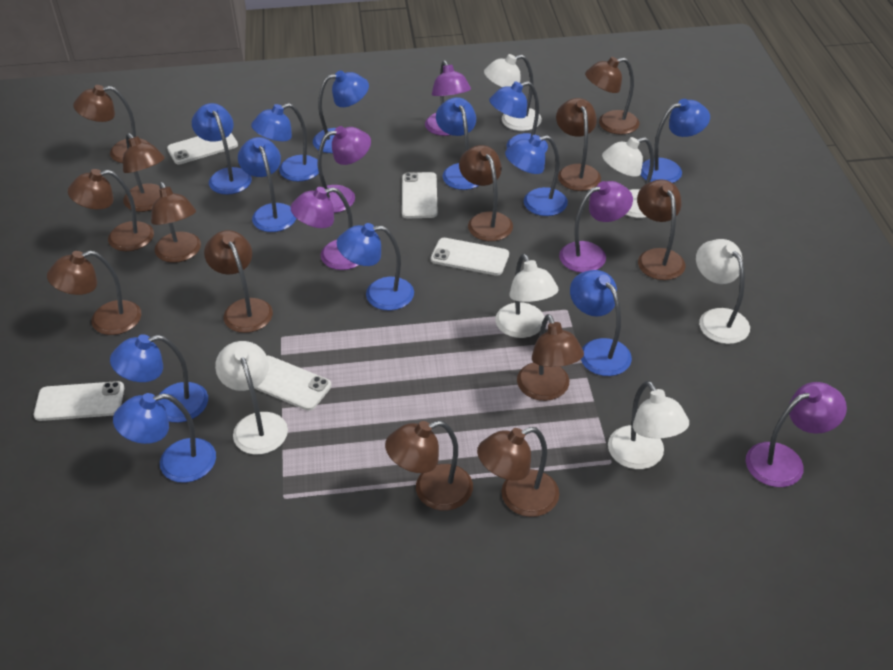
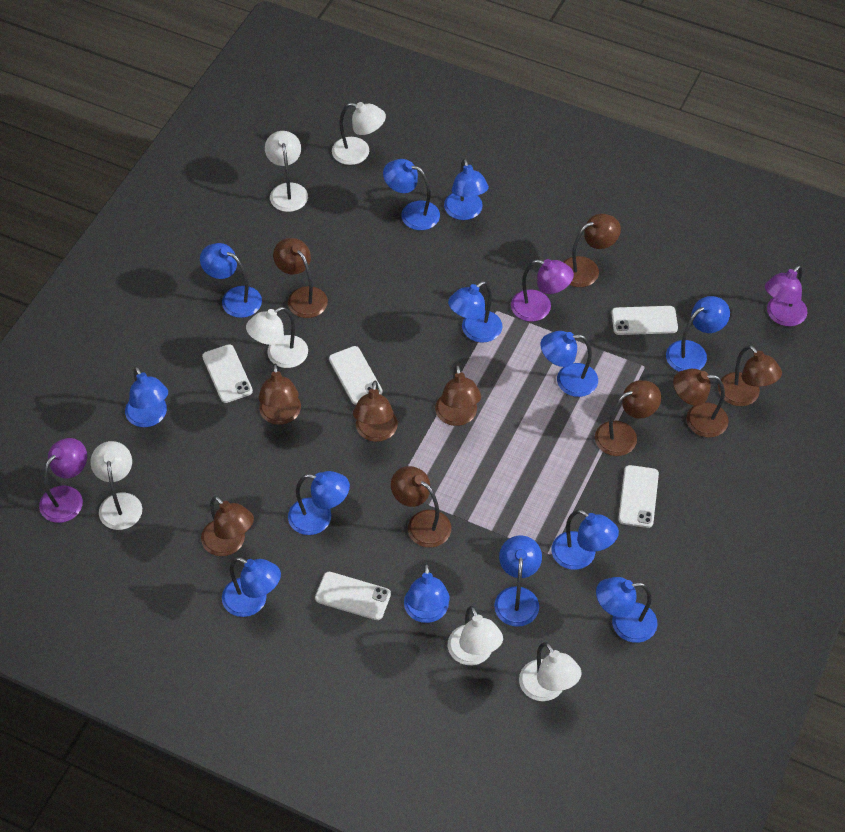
blue lamp: [110,334,208,423] [113,393,216,483] [192,103,252,194] [238,137,296,232] [251,103,319,181] [313,70,369,153] [337,223,414,310] [436,97,479,190] [489,81,548,152] [505,135,568,216] [570,270,632,376] [640,99,710,183] = 12 -> [125,366,168,427] [200,243,262,318] [222,557,281,617] [288,471,350,535] [383,159,440,230] [404,563,450,623] [444,159,489,220] [448,281,502,343] [494,535,542,627] [540,331,598,397] [551,509,619,570] [596,577,657,643] [666,296,730,372] = 13
brown lamp: [47,251,141,335] [68,169,154,251] [73,85,150,163] [123,133,165,212] [151,182,201,263] [204,230,273,333] [385,421,473,511] [459,145,513,241] [477,427,559,517] [517,314,584,401] [556,98,601,191] [585,57,639,135] [637,179,685,280] = 13 -> [201,496,254,556] [258,364,301,425] [273,238,328,318] [353,381,398,442] [391,466,451,548] [435,365,481,426] [563,214,621,287] [595,380,661,456] [673,369,729,438] [718,345,782,406] = 10
purple lamp: [290,187,359,270] [317,126,371,213] [425,60,471,136] [559,181,633,273] [746,382,847,487] = 5 -> [39,438,87,523] [511,259,574,322] [765,265,807,326] = 3

